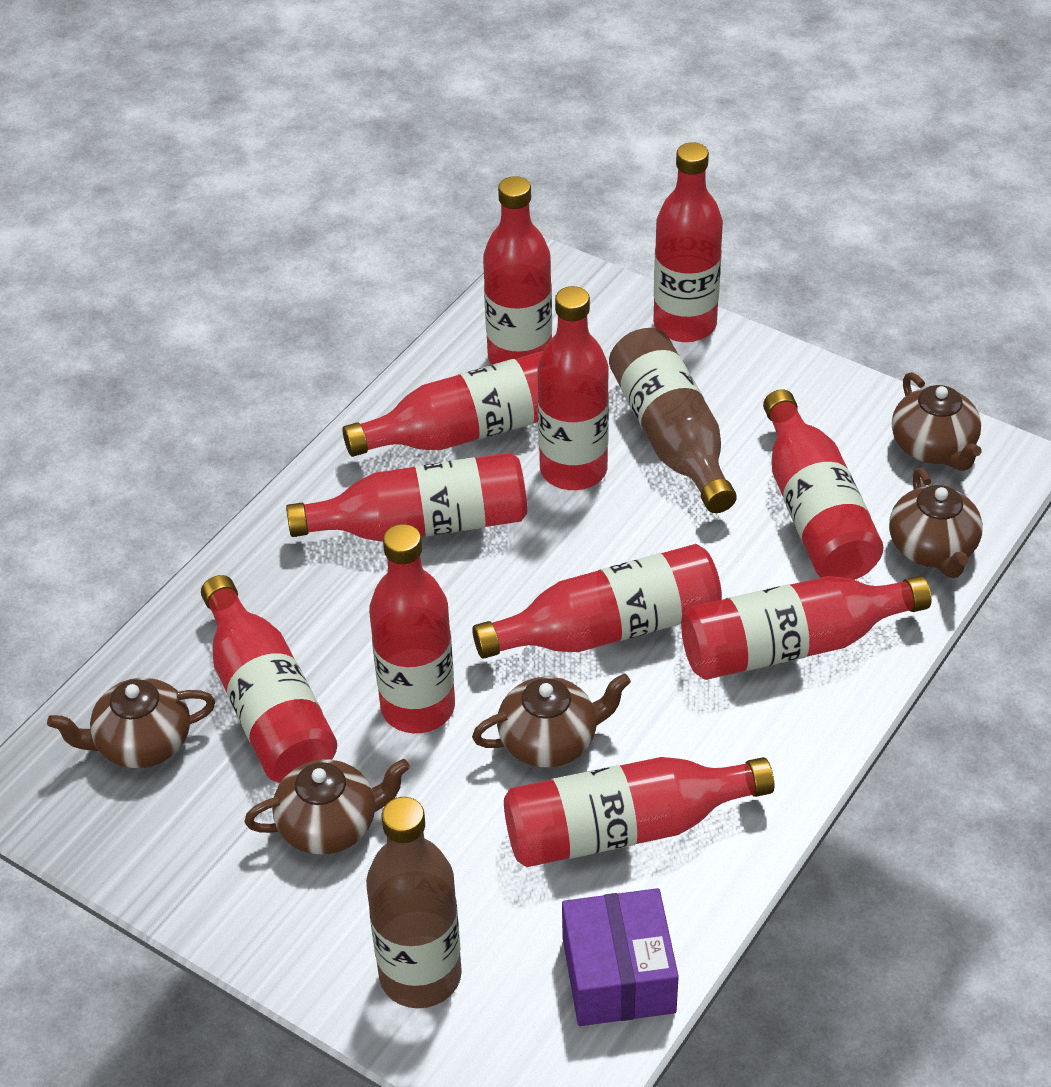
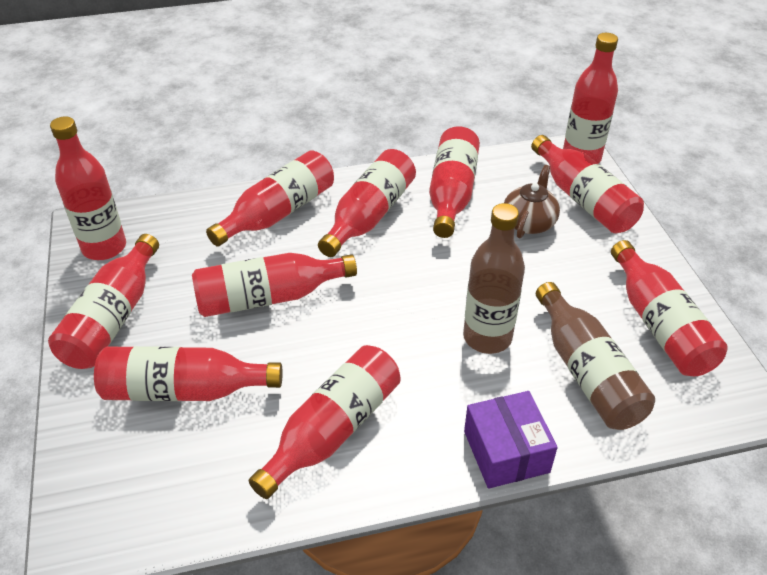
brown teapot: [47,678,215,768] [245,759,410,855] [472,673,631,768] [889,468,983,578] [892,372,982,471] = 5 -> [504,165,560,238] = 1

